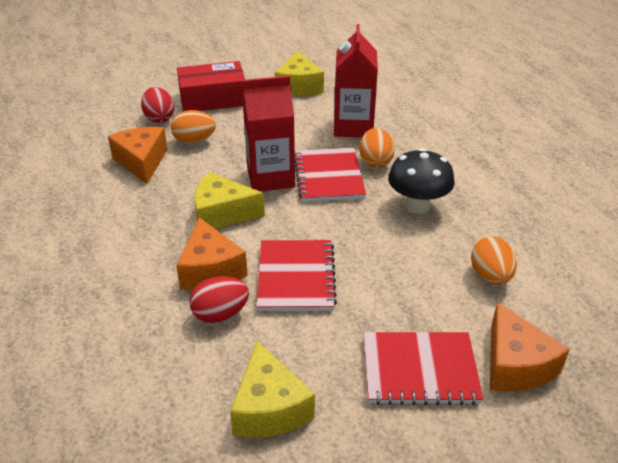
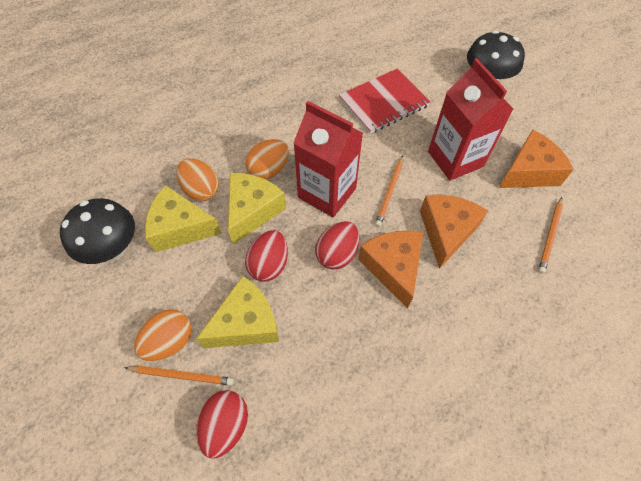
black mushroom: [388,148,455,214] = 1 -> [60,198,135,264] [467,30,525,80] = 2
orange pencil: none = 0 -> [124,366,234,386] [375,156,403,227] [538,197,563,274] = 3
red box: [177,61,245,111] = 1 -> none = 0
red egg: [141,87,174,123] [189,276,249,323] = 2 -> [196,390,248,459] [245,230,288,281] [315,221,359,270] = 3
red notebook: [257,240,337,311] [295,148,366,202] [364,332,484,405] = 3 -> [339,68,430,134] = 1

